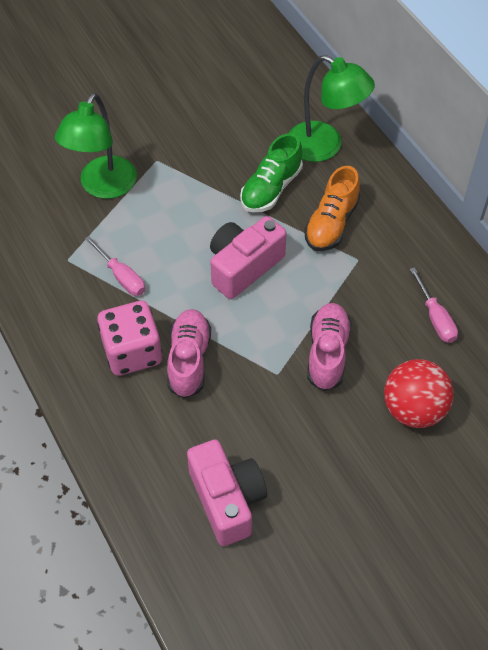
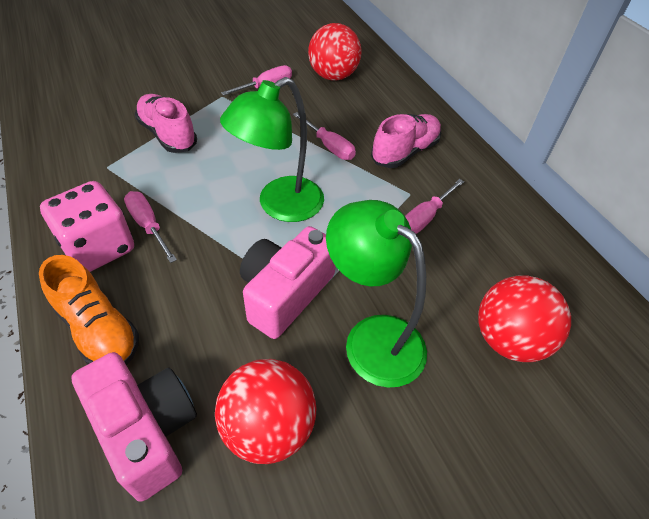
green shoe: [240,133,303,213] = 1 -> none = 0
pink screwdriver: [85,236,145,296] [410,267,458,343] = 2 -> [124,191,177,263] [221,65,292,96] [293,112,356,160] [405,179,464,234] = 4
red ball: [384,359,454,428] = 1 -> [215,359,317,464] [308,23,361,81] [478,276,571,362] = 3

